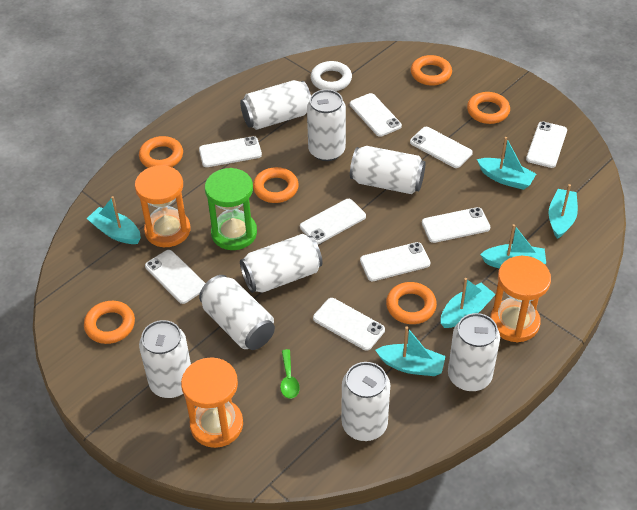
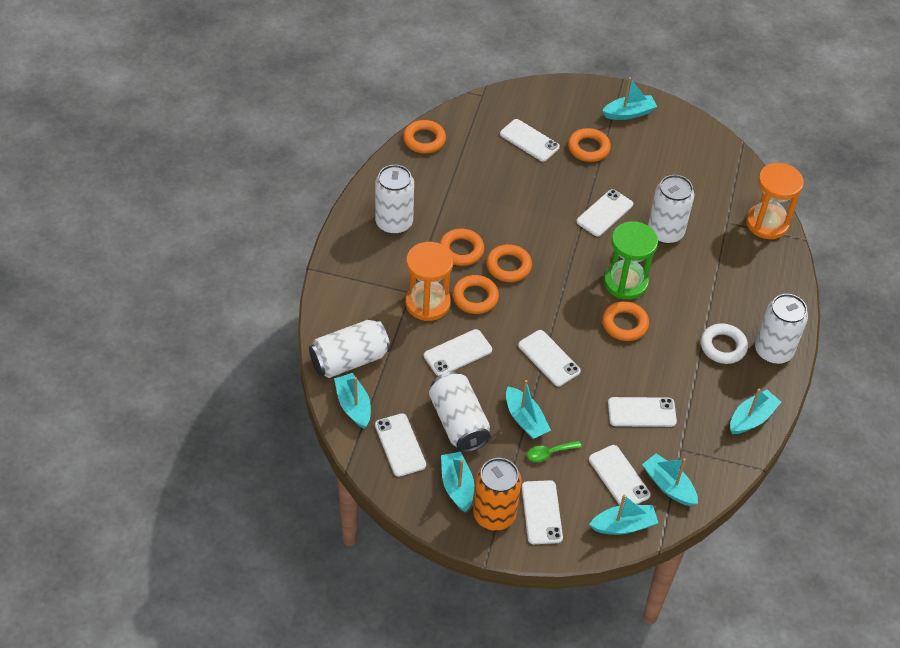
orange can: none = 0 -> [473,458,522,531] = 1
orange hourglass: [135,165,190,247] [181,357,243,448] [490,256,551,343] = 3 -> [405,242,453,321] [746,163,804,239] = 2
turquoise boat: [86,196,141,244] [375,326,446,376] [441,278,496,328] [477,137,536,190] [480,224,546,269] [549,184,578,239] = 6 -> [334,373,371,429] [441,452,474,512] [506,380,551,439] [589,494,658,535] [602,77,657,120] [642,454,698,506] [730,389,781,434] = 7
white can: [139,320,191,398] [199,275,275,350] [240,80,311,130] [240,234,322,293] [307,89,346,161] [342,362,390,441] [350,146,425,194] [448,313,500,391] = 8 -> [309,320,390,378] [375,165,414,234] [429,371,491,452] [648,175,694,244] [755,294,808,364] = 5
white phone: [145,250,206,304] [199,136,262,167] [300,199,366,244] [313,298,385,351] [350,93,402,137] [360,242,431,281] [410,127,473,168] [422,207,490,243] [526,121,567,168] = 9 -> [375,413,426,477] [424,329,492,376] [500,119,560,162] [518,330,581,386] [522,480,563,544] [577,189,633,236] [589,445,651,505] [608,397,677,427] = 8

